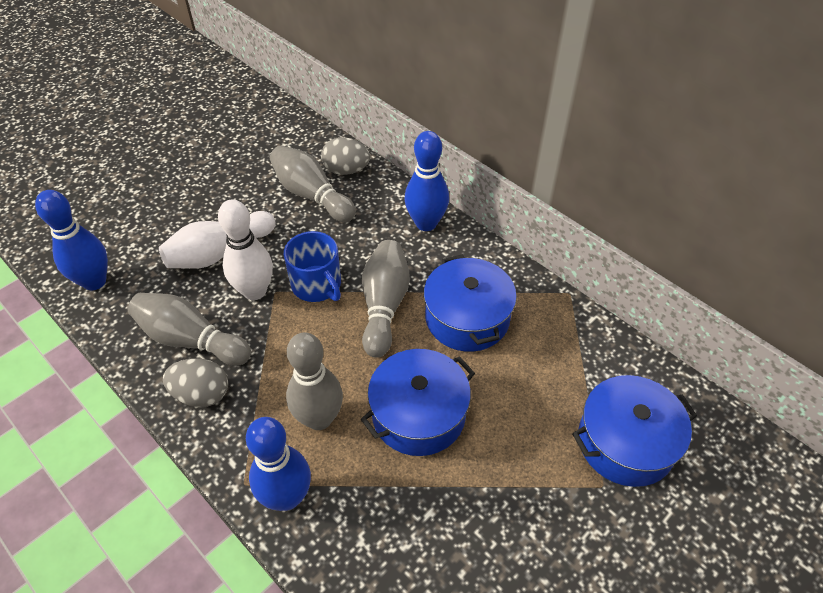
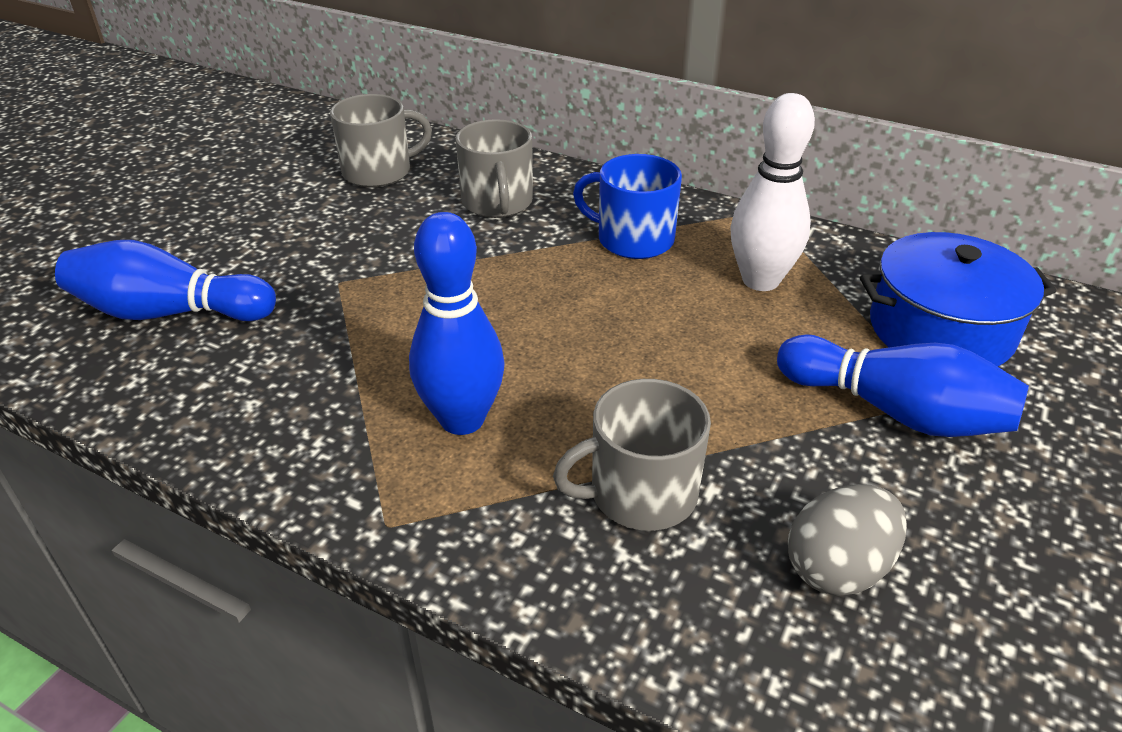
blue pot: [361,349,475,456] [424,254,517,352] [572,375,697,487] = 3 -> [860,232,1056,367] = 1
grey bowling pin: [128,293,251,366] [270,145,356,222] [286,332,343,430] [362,240,410,358] = 4 -> none = 0
grey egg: [163,359,228,407] [321,137,370,175] = 2 -> [788,484,907,596] = 1
grey mug: none = 0 -> [330,94,432,187] [456,119,533,218] [553,379,711,531] = 3
white bowling pin: [159,211,276,269] [218,199,273,300] = 2 -> [730,93,815,291] = 1

